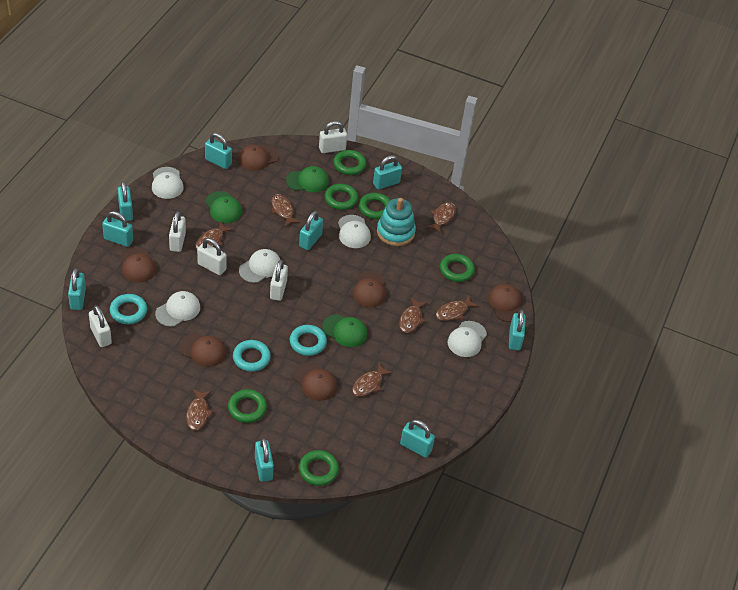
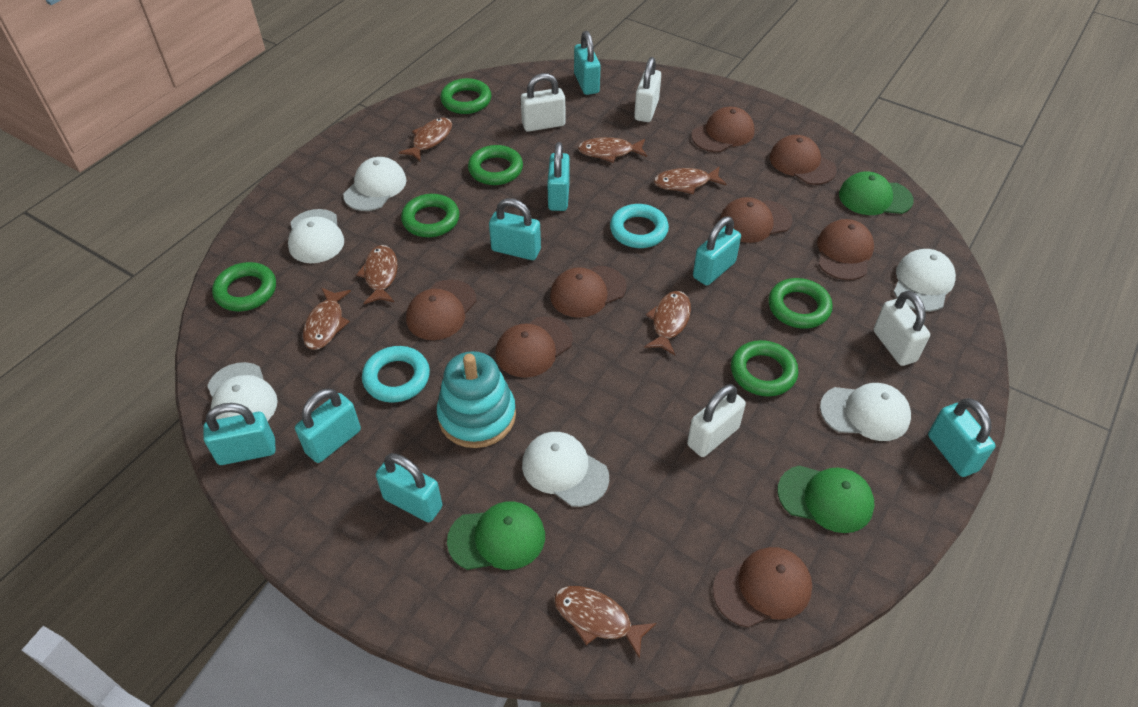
brown cap: [121,247,156,283] [179,333,226,367] [238,145,279,171] [294,362,337,401] [353,271,386,307] [488,284,522,322] = 6 -> [406,280,477,340] [495,316,573,378] [550,266,627,318] [692,107,755,152] [713,547,812,628] [719,197,792,243] [770,135,837,185] [817,219,874,280] = 8
turquoise padlock: [68,268,86,310] [102,211,133,247] [118,181,133,221] [205,133,232,169] [255,438,274,482] [299,211,323,250] [373,155,402,189] [400,420,435,458] [509,310,526,351] = 9 -> [203,403,276,465] [295,388,361,463] [376,453,442,522] [489,198,541,260] [547,142,570,211] [574,31,600,95] [693,216,741,285] [928,398,996,477] = 8
turquoise ring: [110,294,147,324] [233,340,271,372] [290,325,327,356] = 3 -> [362,346,430,403] [610,204,669,248] = 2
white cap: [152,167,184,199] [155,291,200,327] [239,249,280,283] [338,215,371,248] [448,321,487,357] = 5 -> [207,362,278,421] [288,209,344,263] [343,157,406,211] [522,432,609,507] [820,383,911,441] [894,249,956,312] = 6
white padlock: [89,305,112,347] [169,211,186,252] [197,238,227,275] [270,260,288,301] [319,121,347,153] = 5 -> [521,73,565,132] [634,57,661,122] [687,384,746,457] [874,291,930,366] = 4

